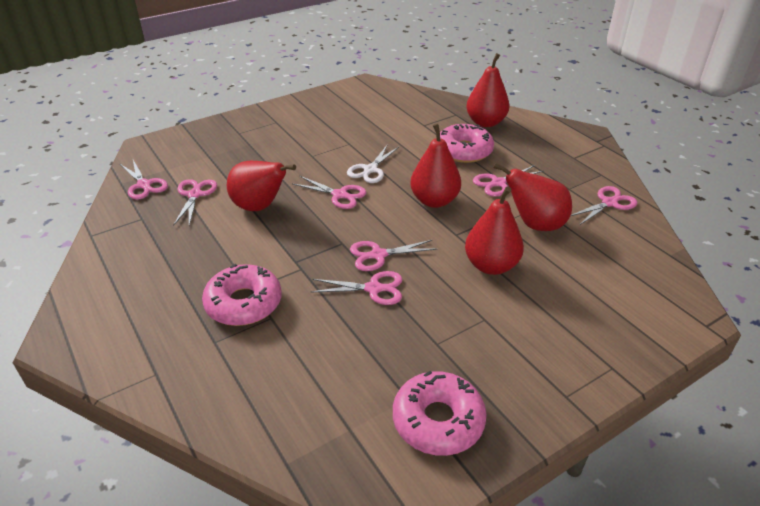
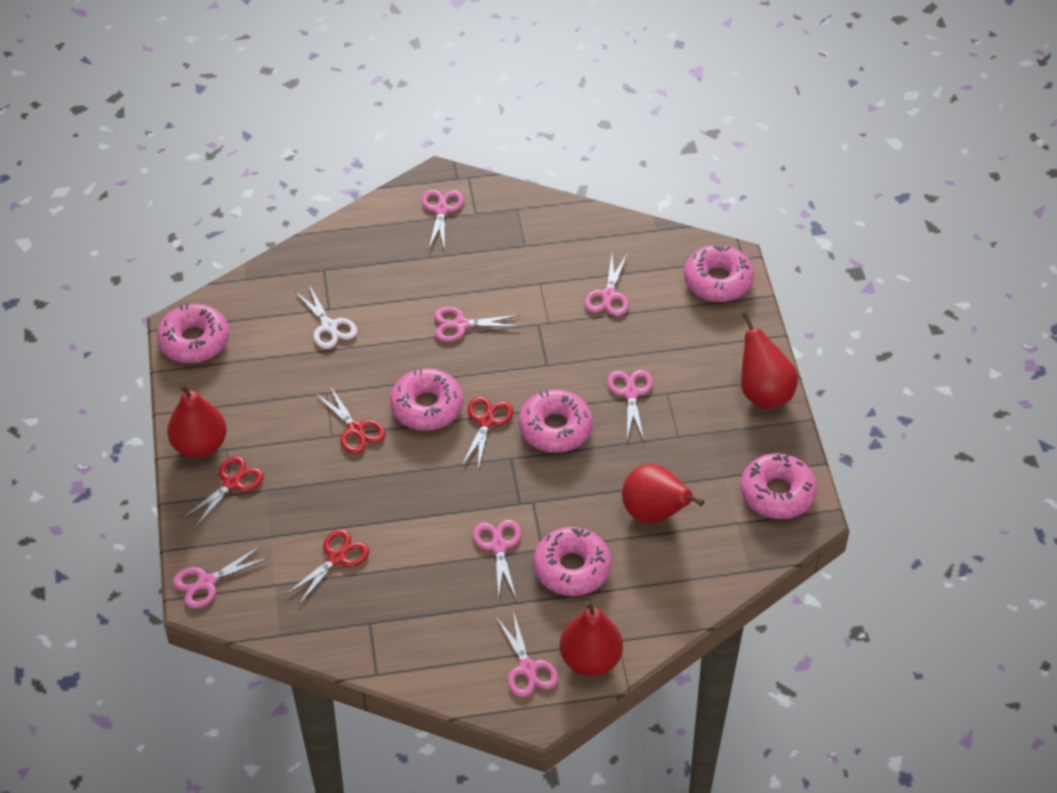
pink donut: [202,264,282,326] [393,371,487,456] [440,124,494,163] = 3 -> [157,304,229,363] [390,368,463,431] [519,389,593,453] [533,527,611,596] [684,245,754,302] [741,453,817,519] = 6
red pear: [227,161,296,211] [410,123,461,208] [465,186,524,275] [466,53,509,127] [493,163,572,231] = 5 -> [167,384,227,458] [560,600,623,676] [622,464,704,524] [741,312,798,409] = 4
red scissors: none = 0 -> [182,456,264,528] [286,529,369,605] [316,386,386,454] [462,396,513,470] = 4

